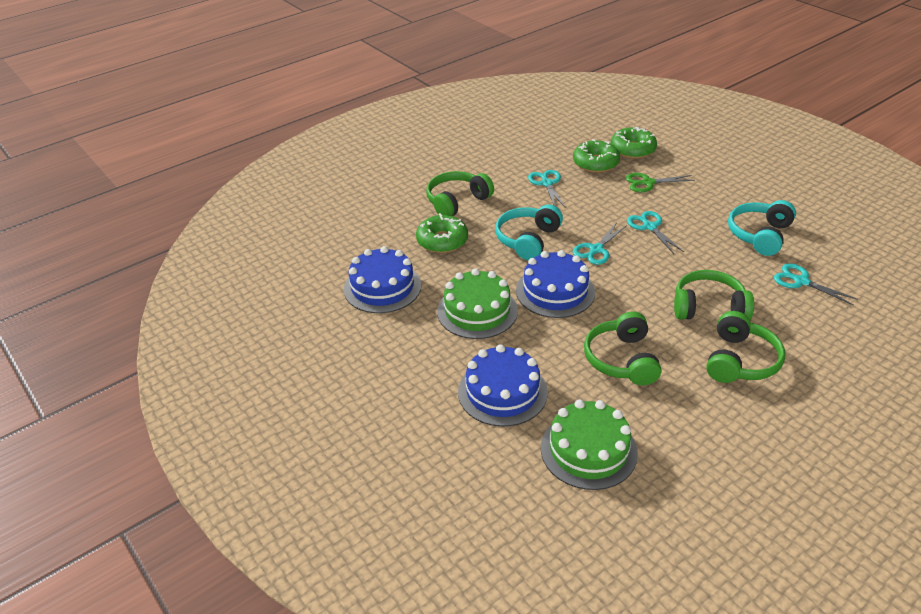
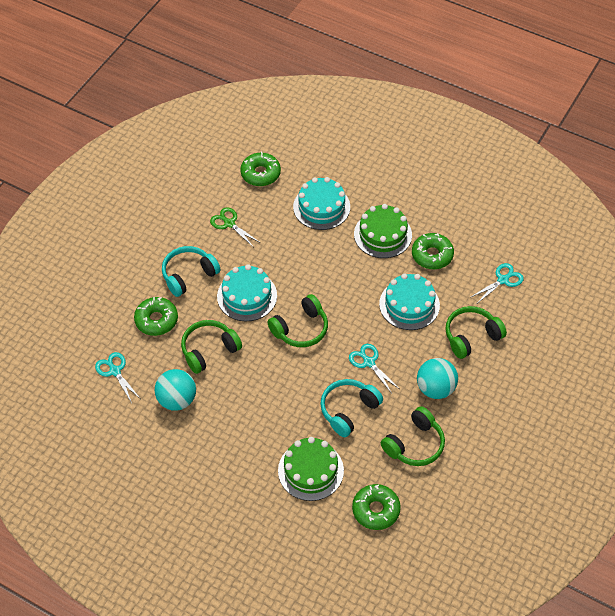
blue cake: [344,246,421,313] [458,344,548,427] [516,250,595,318] = 3 -> none = 0
green donut: [416,213,468,253] [573,139,620,173] [611,127,657,159] = 3 -> [134,297,178,336] [240,152,281,186] [352,484,401,530] [412,233,454,269] = 4
turquoise ball: none = 0 -> [155,369,196,411] [417,358,458,399] = 2
turquoise cake: none = 0 -> [217,264,277,322] [293,177,350,230] [379,273,440,330] = 3
turquoise scissors: [528,170,566,208] [573,222,627,265] [627,211,684,254] [774,263,858,305] = 4 -> [95,352,140,403] [349,344,398,392] [471,263,524,303] = 3

